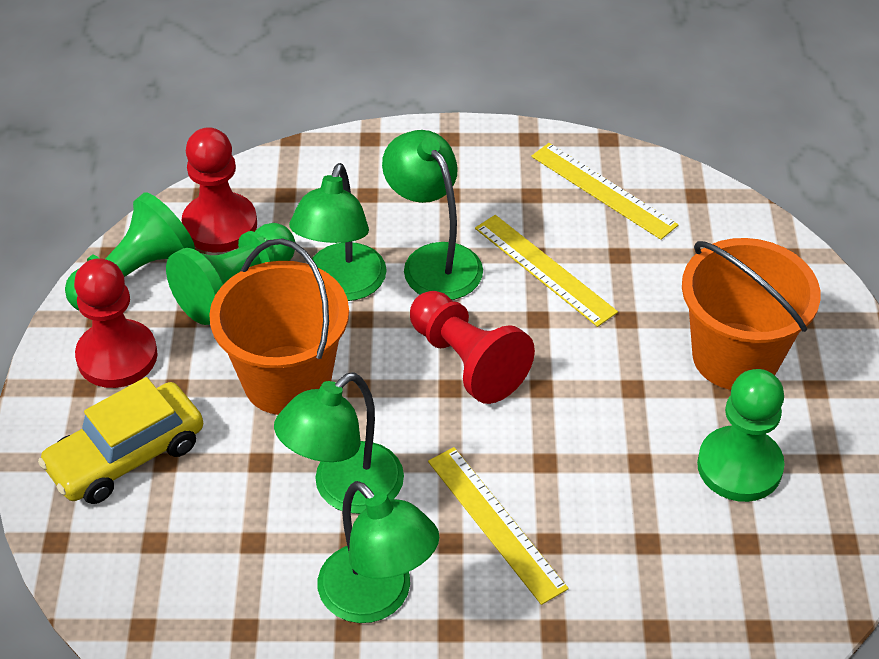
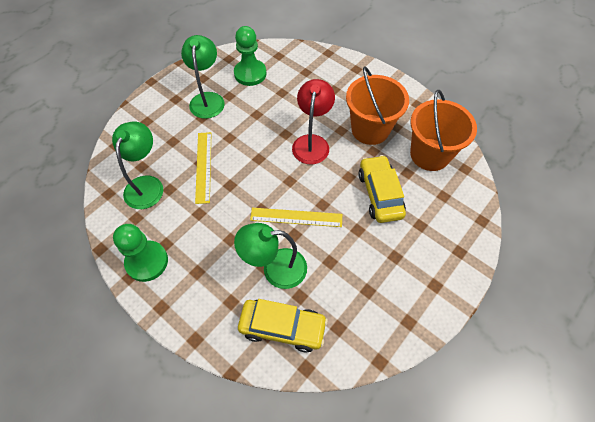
green lamp: [274,372,404,514] [289,163,387,301] [318,481,439,623] [382,130,483,300] = 4 -> [112,122,163,209] [181,35,225,119] [234,223,307,289] = 3
green pawn: [65,192,195,310] [166,223,296,325] [697,369,785,502] = 3 -> [113,224,168,282] [234,26,267,86] = 2
red lamp: none = 0 -> [292,79,335,164] = 1
red pawn: [74,258,158,388] [181,127,257,252] [410,291,535,404] = 3 -> none = 0
yellow car: [38,377,203,504] = 1 -> [238,299,328,353] [358,155,406,223] = 2
yellow ruler: [428,447,569,605] [475,215,618,327] [531,143,678,240] = 3 -> [195,132,212,204] [250,208,342,227] = 2

